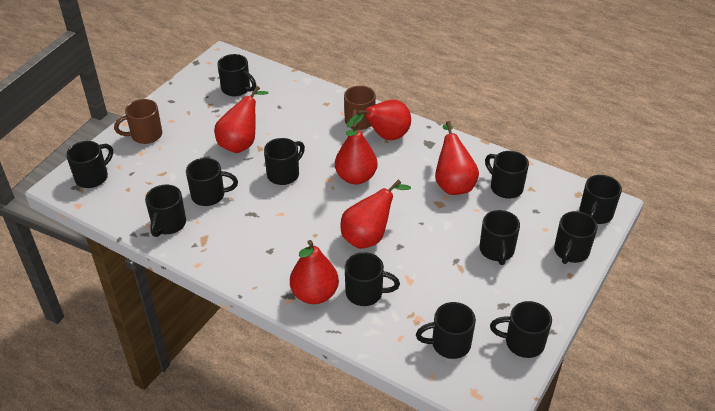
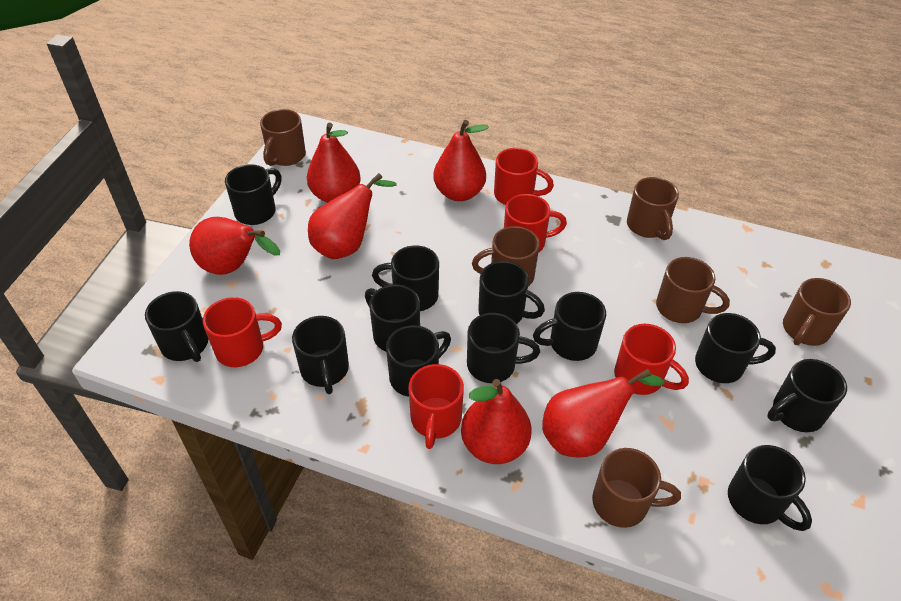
brown mug: [114,99,162,144] [344,86,376,130] = 2 -> [260,109,306,166] [472,226,540,286] [592,448,681,528] [627,177,679,240] [656,257,730,323] [783,278,851,346] = 6
red mug: none = 0 -> [203,297,282,367] [408,364,464,449] [494,148,554,205] [504,194,567,253] [614,324,689,395] = 5

